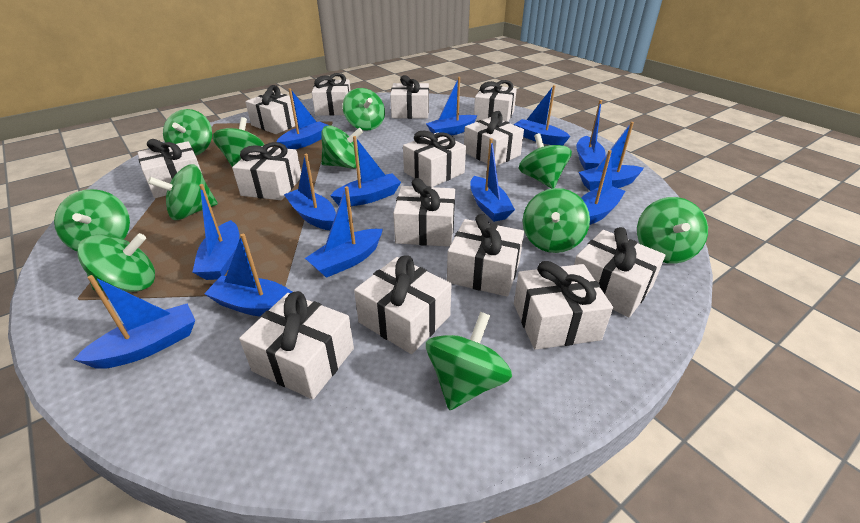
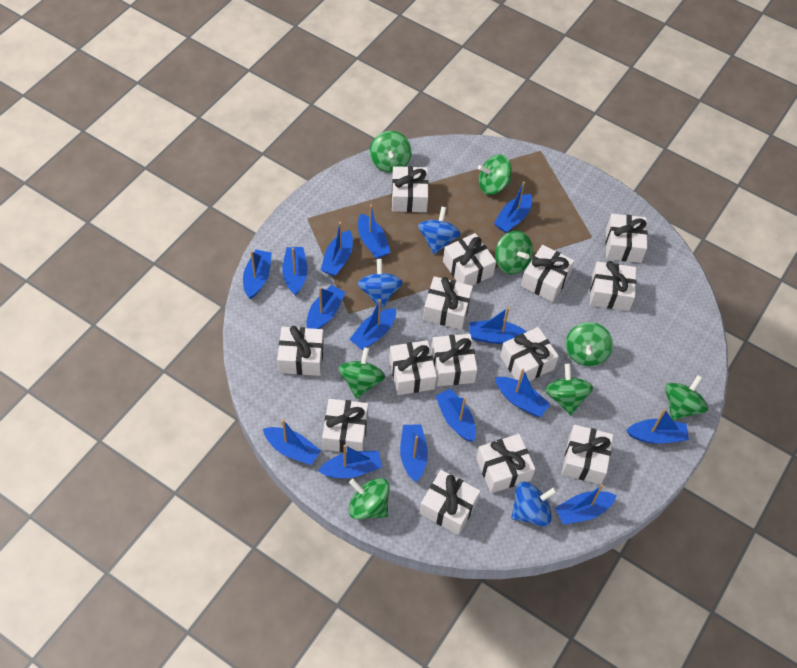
blue boat: [73,275,195,369] [192,184,240,280] [204,234,292,317] [277,88,328,149] [284,154,336,230] [305,186,383,278] [330,136,401,206] [426,77,478,135] [470,138,515,222] [514,85,570,146] [576,100,606,170] [579,122,643,191] [581,150,625,225] = 13 -> [243,250,272,299] [263,419,321,465] [282,247,308,296] [306,285,346,329] [318,445,382,478] [321,222,353,276] [349,299,396,350] [358,205,391,259] [400,424,428,482] [436,389,476,442] [469,307,526,344] [494,182,532,233] [495,369,550,417] [555,484,617,525] [626,409,689,444] = 15
blue spinning top: none = 0 -> [358,259,403,309] [418,206,461,254] [511,482,557,527] = 3
green spinning top: [54,189,130,251] [77,233,155,292] [148,164,218,220] [163,109,212,156] [212,117,265,167] [321,125,363,169] [343,88,385,131] [426,312,512,410] [519,133,572,189] [523,188,590,253] [637,197,708,264] = 11 -> [338,347,385,399] [349,478,390,520] [370,131,412,173] [478,154,511,195] [495,231,533,274] [545,363,593,415] [566,322,613,366] [665,375,708,421] = 8

